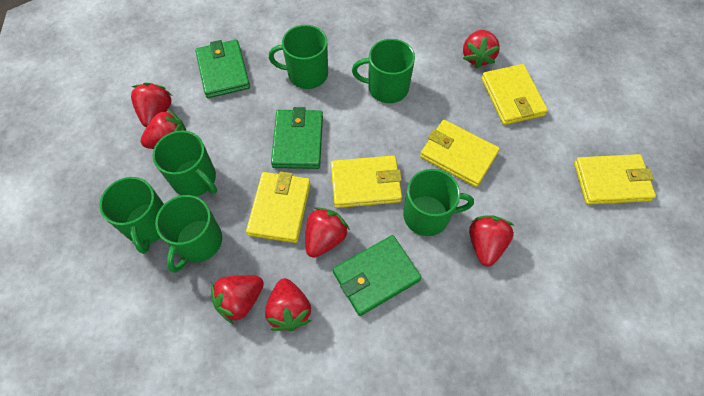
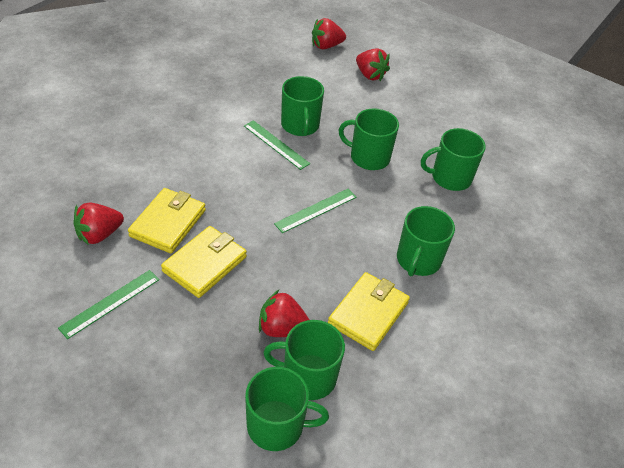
green ruler: none = 0 -> [58,270,159,339] [244,120,310,170] [274,189,357,233] = 3
green wallet: [195,39,250,98] [271,107,323,169] [333,235,421,316] = 3 -> none = 0
red strawberry: [131,83,172,127] [141,109,186,149] [211,275,264,324] [265,278,312,331] [305,207,350,258] [463,30,500,68] [469,215,514,267] = 7 -> [73,202,124,245] [259,290,309,337] [312,18,346,49] [356,48,390,81] = 4
yellow wallet: [246,171,311,243] [331,155,402,208] [420,120,500,187] [481,64,548,125] [574,154,656,205] = 5 -> [128,188,206,253] [161,226,247,298] [328,272,410,351] = 3

